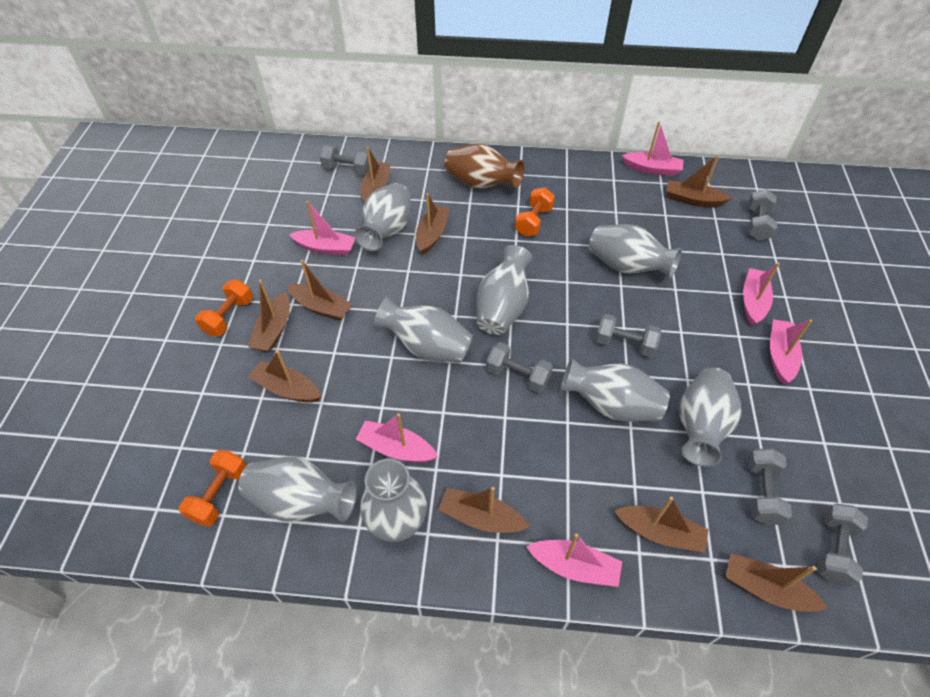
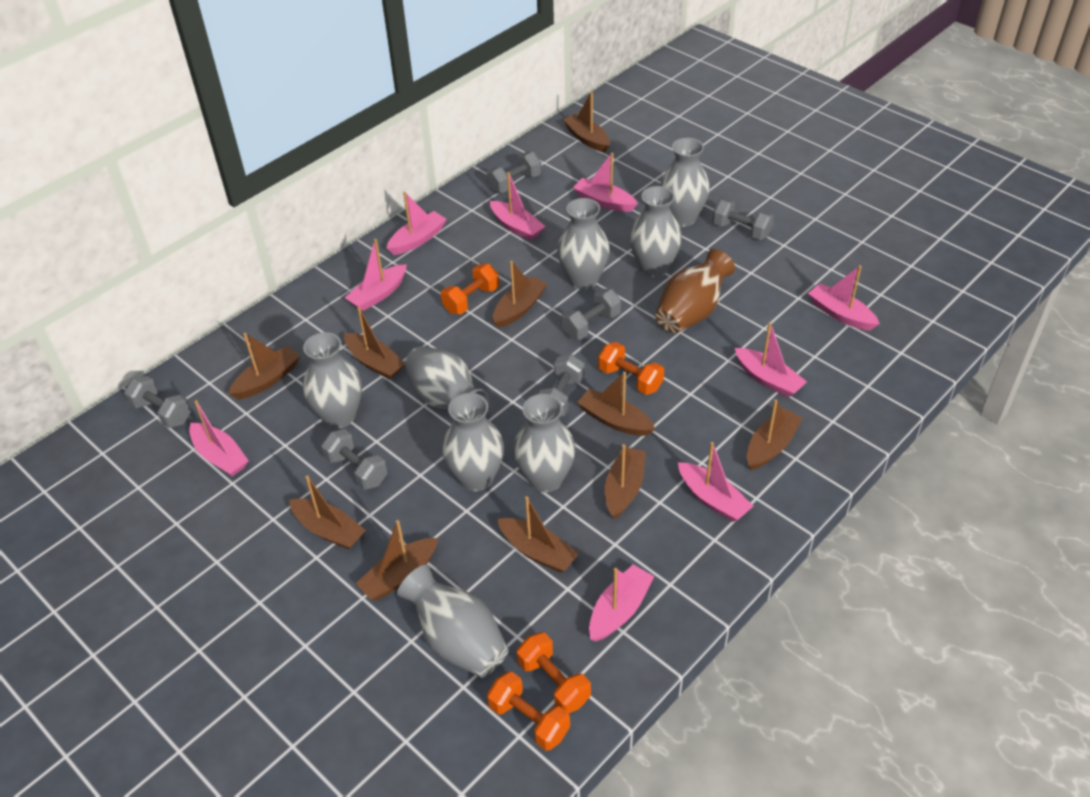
brown boat: [248,280,289,352] [248,350,321,403] [287,260,352,321] [361,147,391,202] [416,193,450,255] [438,487,529,533] [615,497,708,553] [667,155,732,207] [725,553,828,612] = 9 -> [228,333,300,399] [289,475,366,550] [344,307,405,380] [356,520,438,600] [493,261,548,328] [497,496,579,573] [563,91,610,152] [577,372,655,436] [605,444,646,519] [747,399,802,470] = 10
orange dumbbell: [179,450,247,527] [195,279,253,336] [515,188,555,236] = 3 -> [441,264,499,314] [487,671,570,751] [517,632,591,713] [598,342,664,395] = 4
pink boat: [289,201,355,256] [356,413,438,463] [526,533,622,587] [622,121,684,176] [743,263,780,326] [770,319,812,384] = 6 -> [189,400,249,476] [345,239,407,311] [387,192,447,255] [490,172,546,241] [573,153,638,212] [589,565,655,641] [678,442,753,522] [735,322,807,397] [808,265,880,331] = 9

